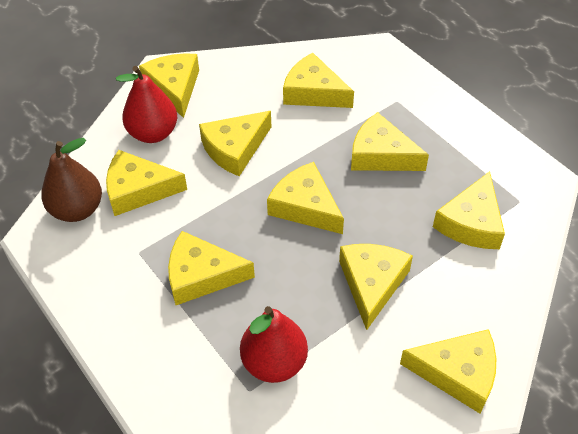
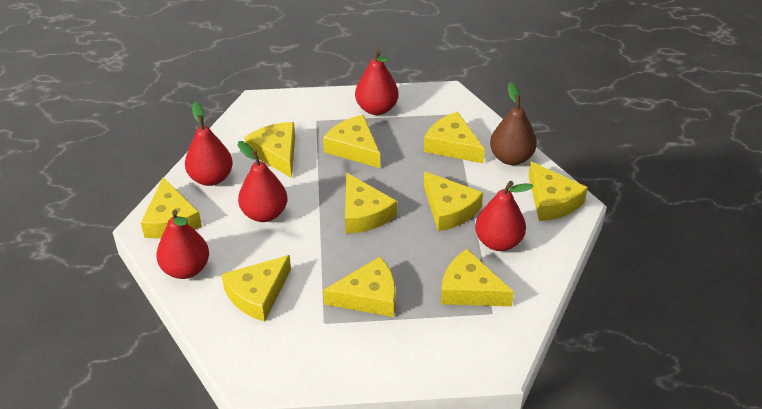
red pear: [116,66,177,143] [240,306,308,383] = 2 -> [156,210,209,279] [185,102,233,186] [238,141,287,222] [355,50,399,115] [475,181,534,251] = 5

